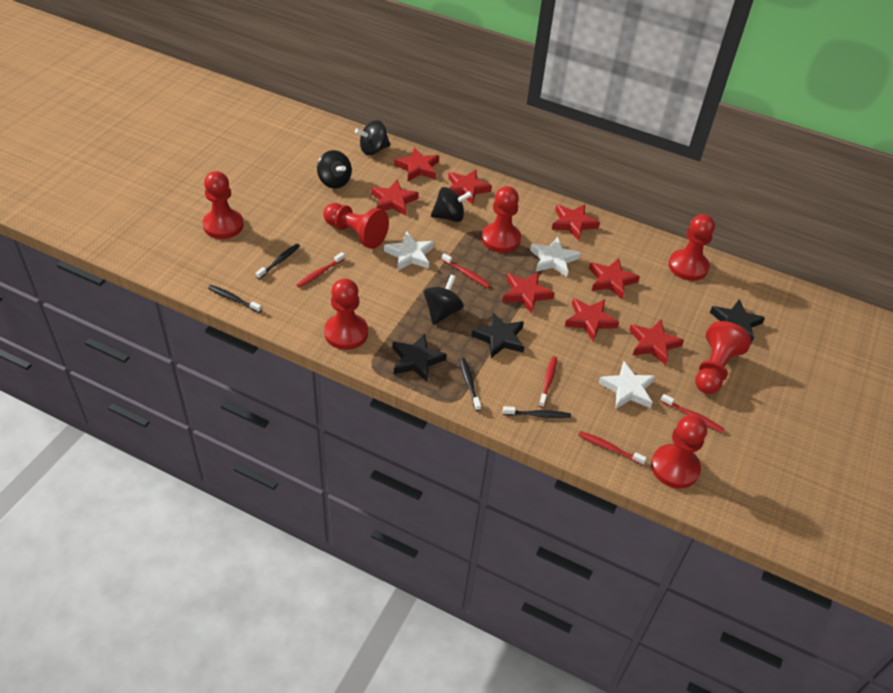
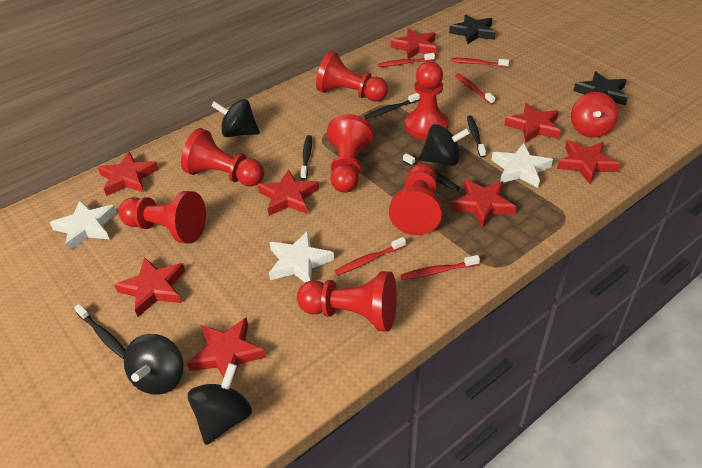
black star: [392,334,447,382] [472,312,524,358] [710,299,765,344] = 3 -> [449,14,496,44] [573,71,628,105] = 2
black toothbrush: [208,285,262,313] [256,244,300,279] [460,358,481,411] [503,406,571,418] = 4 -> [74,304,126,359] [300,135,312,180] [364,93,420,119] [403,153,460,191] [467,116,486,158] = 5
red spinning top: none = 0 -> [571,92,618,138] = 1

